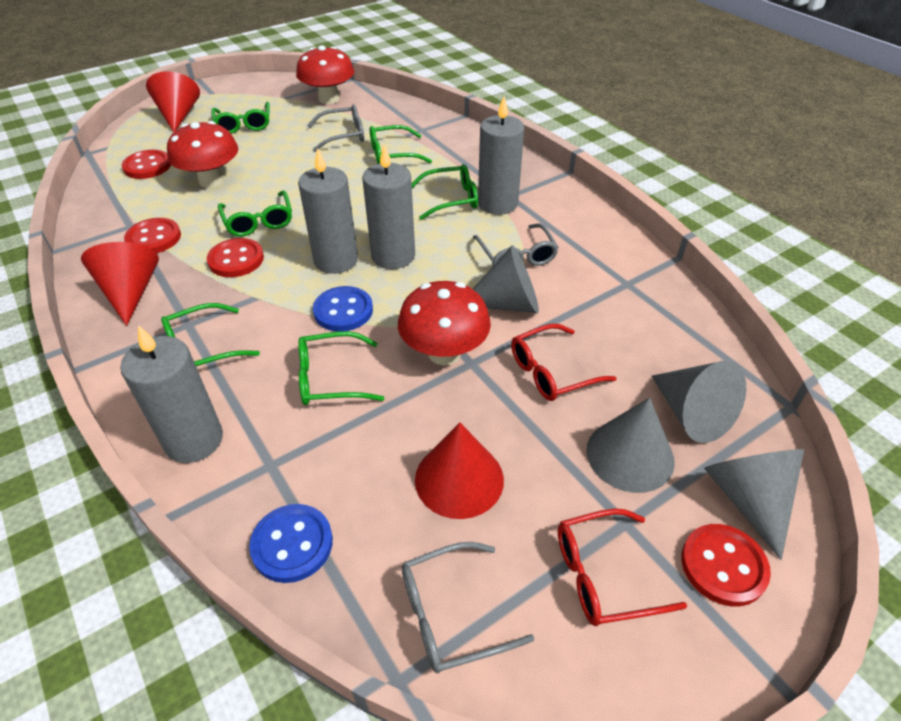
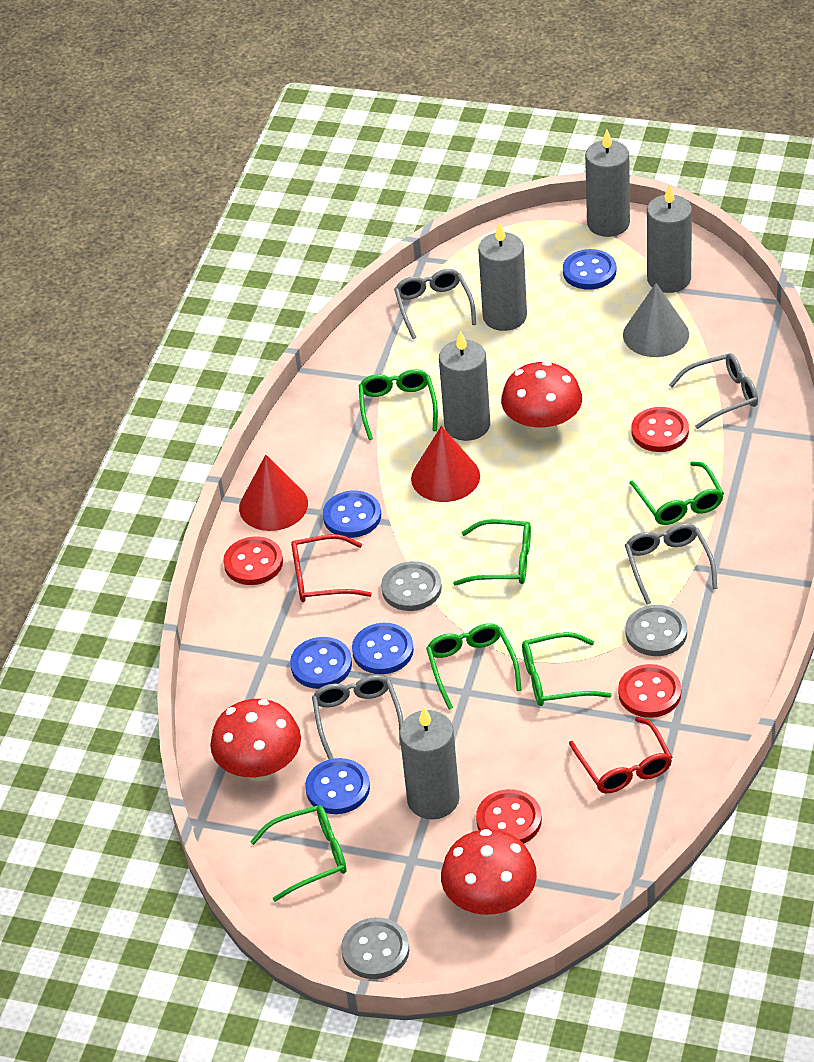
blue button: [249,504,333,583] [313,286,373,331] = 2 -> [290,637,352,689] [305,758,370,814] [323,490,381,538] [352,623,414,674] [563,249,616,290] = 5
grey button: none = 0 -> [341,917,409,979] [381,561,442,611] [626,605,687,656] = 3
grey candle: [120,325,223,463] [298,148,358,274] [362,145,415,269] [478,97,524,215] = 4 -> [399,707,460,819] [439,330,490,441] [478,222,527,331] [585,130,630,237] [647,184,692,293] = 5
grey cone: [473,245,539,313] [586,398,675,493] [652,361,746,443] [704,449,804,560] = 4 -> [623,283,689,357] = 1
grey glasses: [307,105,364,152] [402,542,534,673] [473,223,559,266] = 3 -> [312,675,403,759] [394,269,476,339] [625,523,718,604] [669,353,758,429] = 4
red cone: [81,242,159,326] [146,71,200,132] [415,423,504,519] = 3 -> [239,455,308,531] [411,426,480,502] = 2

